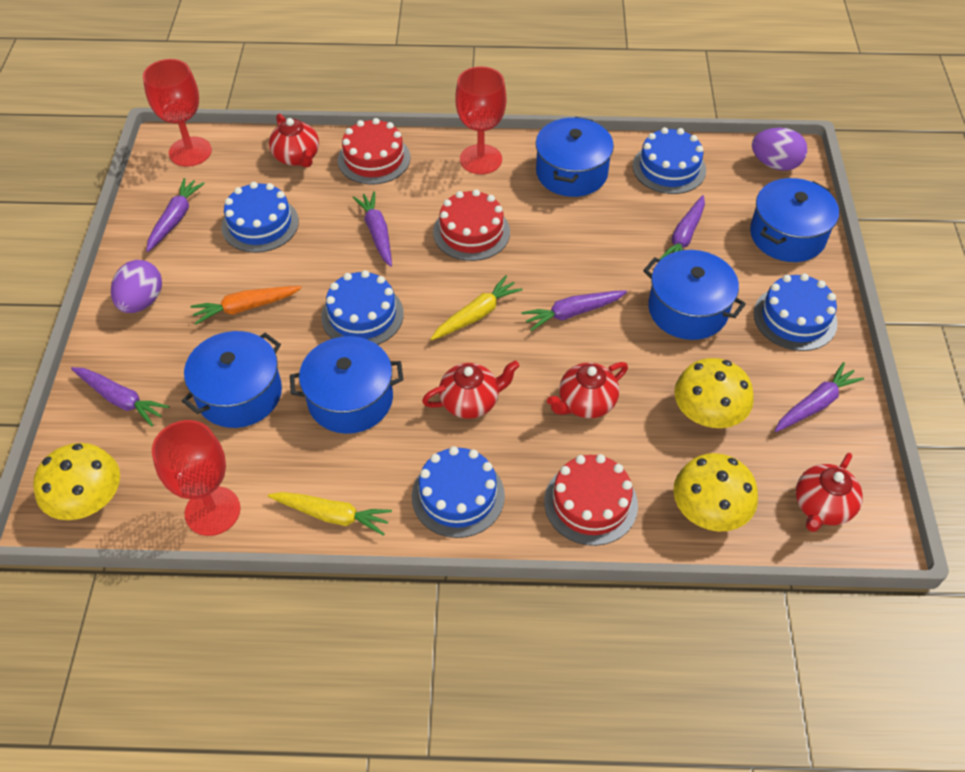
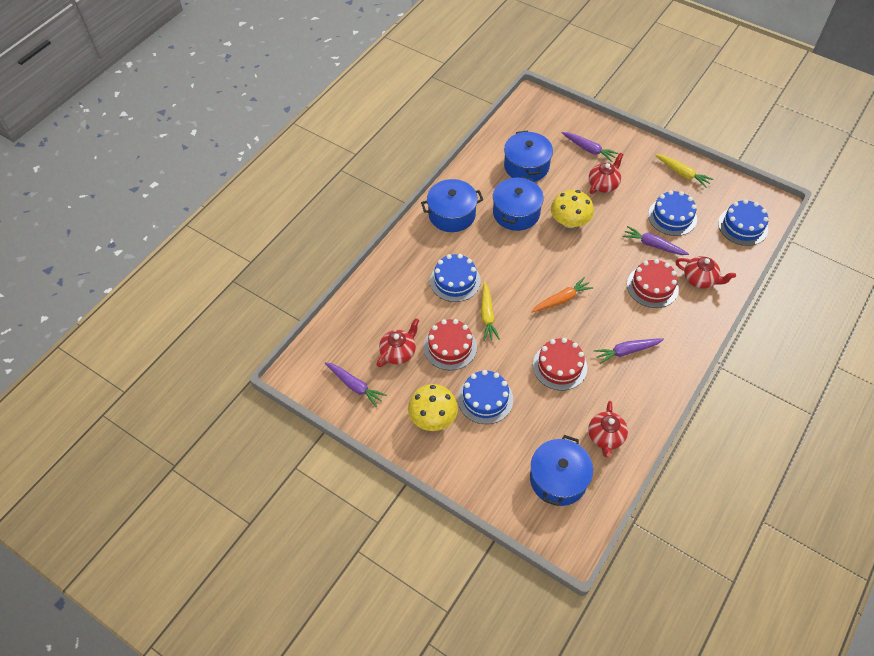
blue cake: [221,182,299,253] [321,270,404,345] [412,446,505,538] [633,127,706,194] [754,273,838,351] = 5 -> [430,254,481,302] [458,370,513,424] [648,190,697,236] [718,199,769,246] = 4
blue pot: [182,331,282,428] [290,336,403,434] [536,117,614,197] [643,250,746,340] [750,178,839,262] = 5 -> [421,179,483,232] [493,176,544,231] [504,131,553,182] [530,435,593,506] = 4
purple carrot: [71,367,170,426] [146,178,205,252] [352,191,392,267] [521,290,627,331] [660,195,705,260] [775,362,864,432] = 6 -> [325,362,387,407] [562,132,619,162] [594,338,664,364] [623,226,689,255] = 4
purple egg: [111,260,162,313] [752,128,808,171] = 2 -> none = 0
red goblet: [143,59,212,167] [152,420,241,536] [455,66,506,174] = 3 -> none = 0
yellow mushroom: [33,443,120,520] [673,453,758,532] [674,358,754,428] = 3 -> [408,384,458,431] [551,190,594,228] = 2

